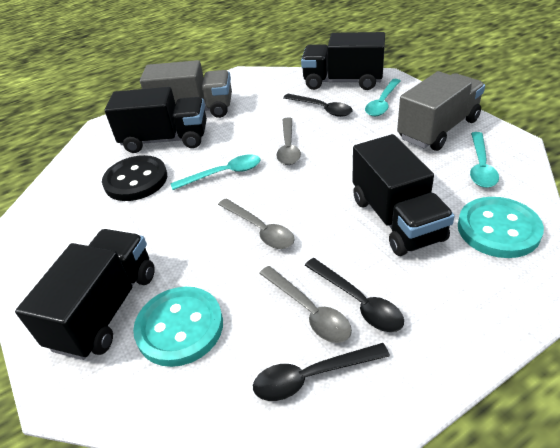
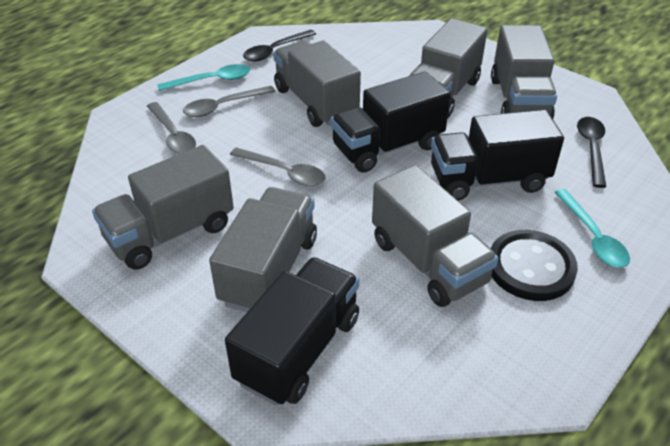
black spoon: [253,343,390,401] [283,94,353,117] [305,258,404,332] = 3 -> [243,30,316,62] [577,117,606,188] = 2
black truck: [15,229,155,360] [105,87,207,153] [301,32,385,90] [352,134,455,256] = 4 -> [225,257,359,406] [331,71,451,173] [431,110,564,201] = 3
grey truck: [140,60,232,118] [397,71,485,151] = 2 -> [92,145,234,270] [209,187,317,312] [273,40,361,127] [372,165,498,307] [410,18,487,119] [491,25,557,119] = 6
turquoise button: [133,287,223,367] [458,197,544,258] = 2 -> none = 0
turquoise spoon: [170,154,260,190] [365,79,401,116] [470,132,499,188] = 3 -> [157,64,250,91] [554,189,630,268] = 2

